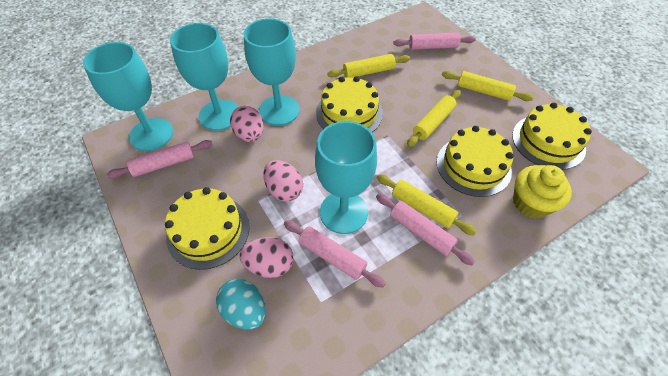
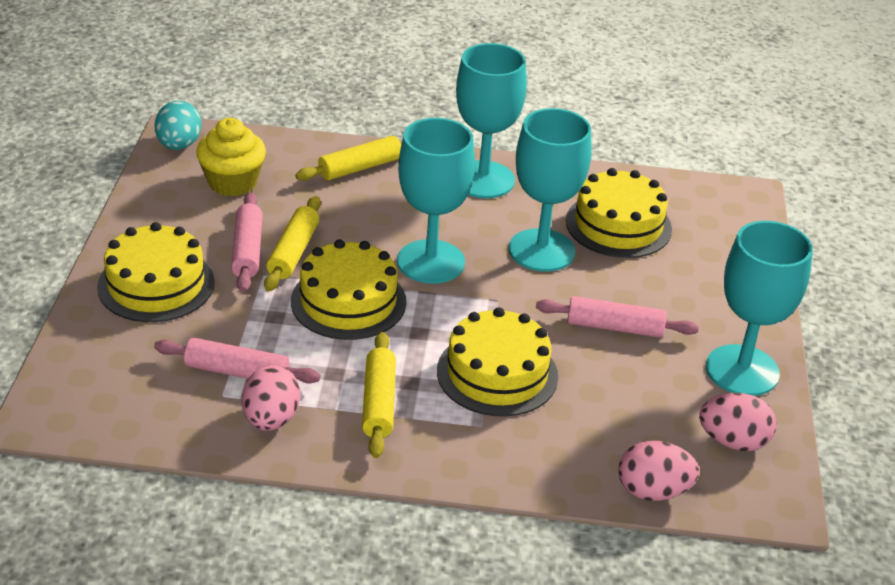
pink rolling pin: [106,140,213,179] [284,220,386,287] [376,193,475,265] [393,33,476,50] = 4 -> [154,338,321,384] [231,192,263,292] [536,296,699,338] = 3
yellow rolling pin: [327,54,410,78] [377,174,477,235] [407,90,461,147] [442,71,533,101] = 4 -> [264,196,321,292] [295,136,402,181] [362,332,396,458] = 3

